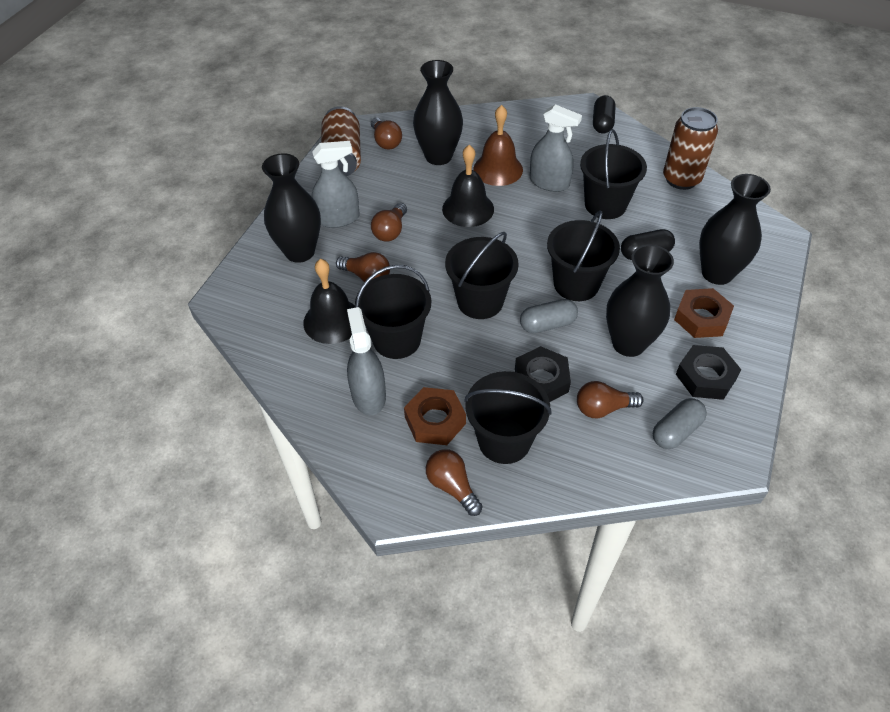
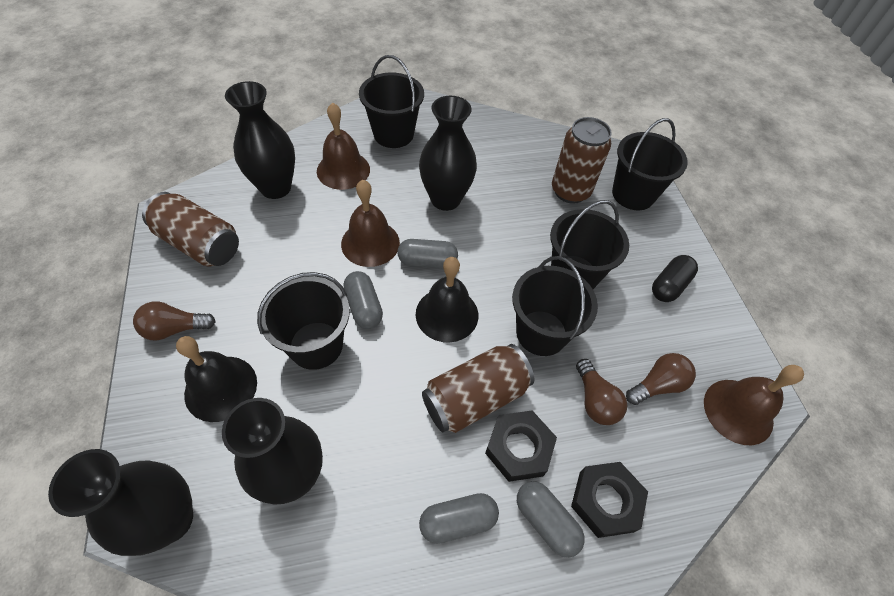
black capsule: [593,95,616,133] [621,229,675,260] = 2 -> [652,255,698,302] = 1
brown bell: [473,105,523,186] = 1 -> [317,102,370,190] [341,180,400,267] [704,365,804,445] = 3
brown can: [321,106,361,176] [663,107,718,190] = 2 -> [142,192,239,267] [422,344,534,433] [552,117,612,204] = 3
brown light bulb: [336,252,390,282] [371,118,402,149] [371,203,407,242] [426,449,483,516] [577,381,644,418] = 5 -> [133,301,216,340] [576,359,627,425] [626,353,696,405] = 3
brown nut: [404,387,466,445] [674,288,734,338] = 2 -> none = 0
grey capsule: [520,299,578,333] [653,398,707,449] = 2 -> [344,271,383,329] [397,239,458,268] [419,493,499,544] [517,481,585,558] = 4
grey spray bottle: [312,141,359,228] [347,307,386,415] [530,104,582,192] = 3 -> none = 0

